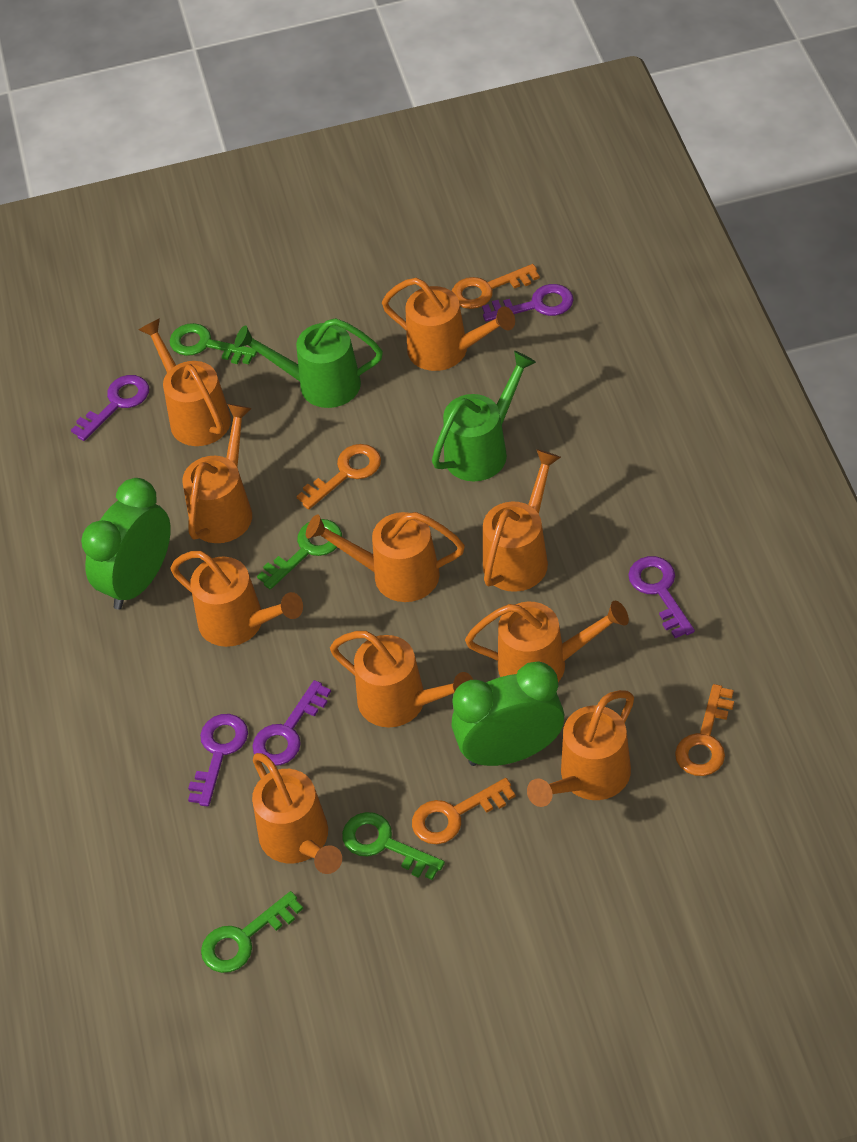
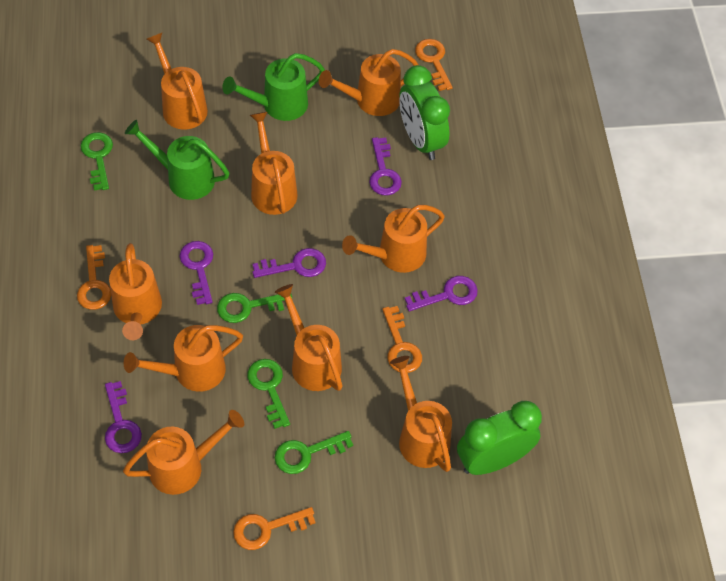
orange watering can: [139,319,231,446] [171,551,303,647] [182,404,252,543] [252,753,342,874] [306,512,465,602] [330,631,473,727] [382,277,515,371] [465,601,629,682] [483,449,561,592] [527,690,634,807] = 10 -> [109,243,162,340] [123,410,244,495] [124,325,243,392] [147,33,208,130] [250,112,298,215] [275,284,343,391] [319,49,418,116] [342,205,445,273] [390,356,452,472] = 9

